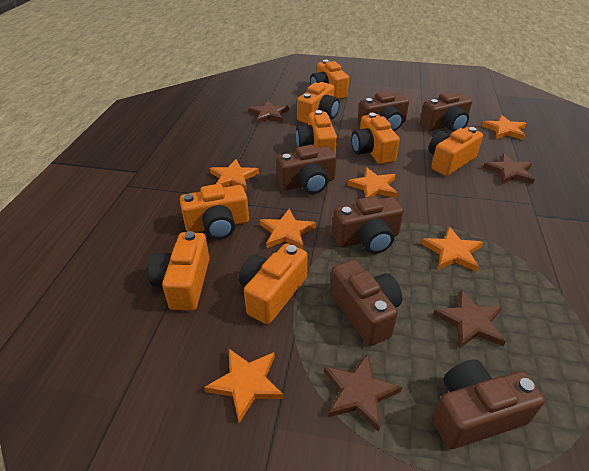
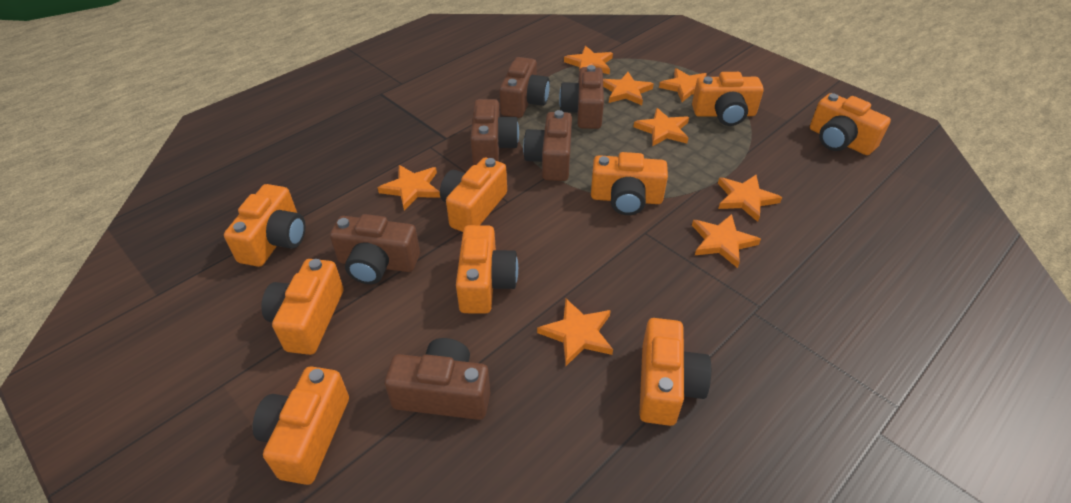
brown star: [249,100,289,123] [324,353,402,432] [433,290,506,349] [483,153,535,184] = 4 -> none = 0
orange camera: [148,231,210,311] [180,184,249,240] [239,243,308,324] [296,110,337,154] [297,82,340,124] [310,60,349,99] [351,113,400,164] [429,127,483,176] = 8 -> [224,184,306,267] [252,366,349,485] [261,259,343,355] [440,158,507,232] [456,225,518,314] [591,152,668,215] [639,318,711,426] [692,72,764,126] [810,93,891,155] = 9
orange star: [204,349,284,423] [210,159,259,191] [260,209,316,250] [347,167,397,198] [422,227,483,272] [482,115,527,140] = 6 -> [377,165,441,211] [537,299,613,366] [564,46,613,74] [603,72,654,105] [634,108,689,146] [659,68,707,102] [692,214,761,268] [718,175,782,222] = 8

